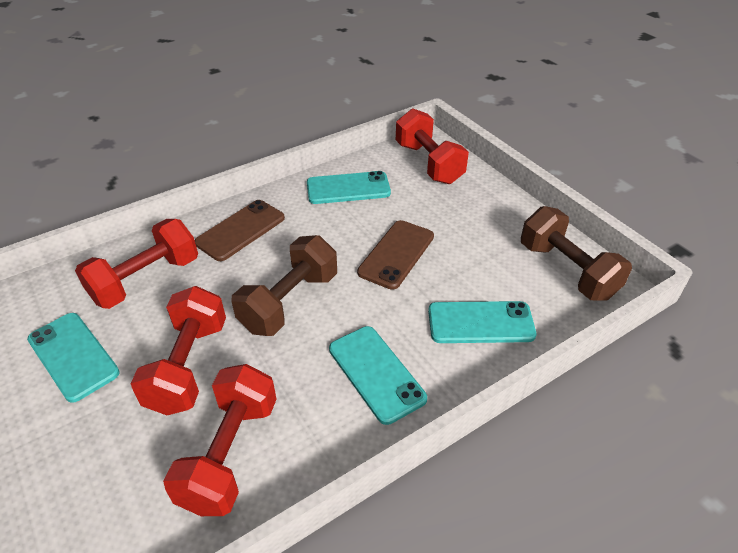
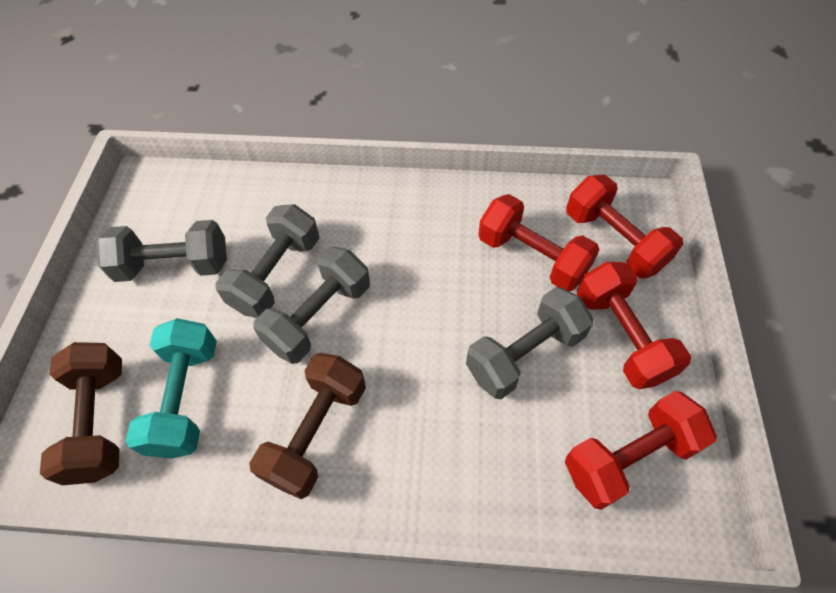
brown phone: [195,200,285,261] [357,220,434,290] = 2 -> none = 0
grey dumbbell: none = 0 -> [96,220,227,282] [215,204,319,318] [253,247,370,364] [466,287,594,399] = 4
turquoise dumbbell: none = 0 -> [125,318,217,459] = 1
turquoise phone: [27,313,120,403] [307,171,391,204] [329,326,427,425] [428,301,536,343] = 4 -> none = 0

